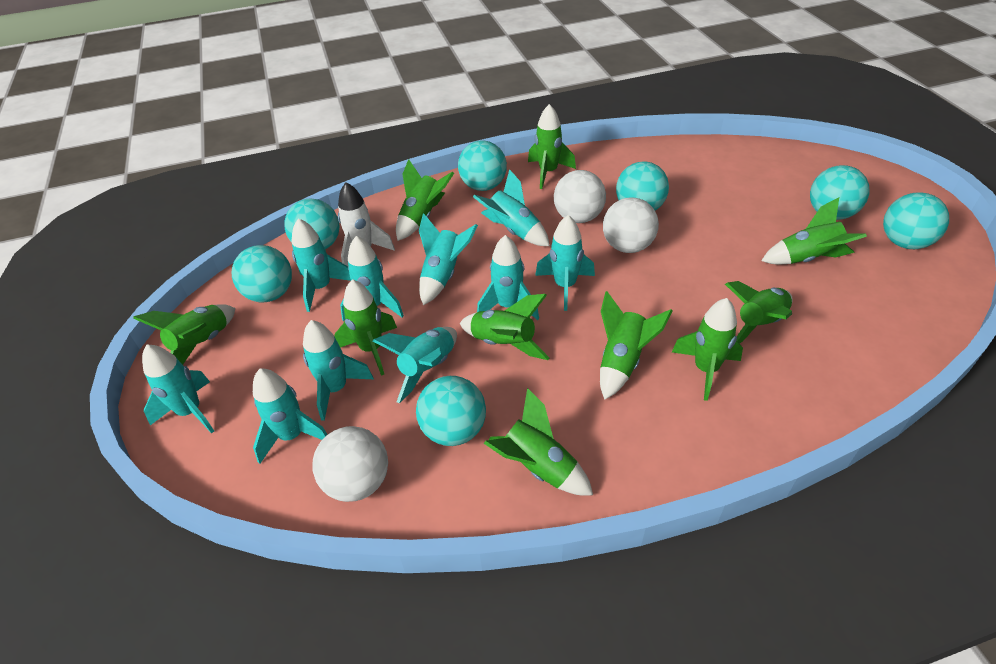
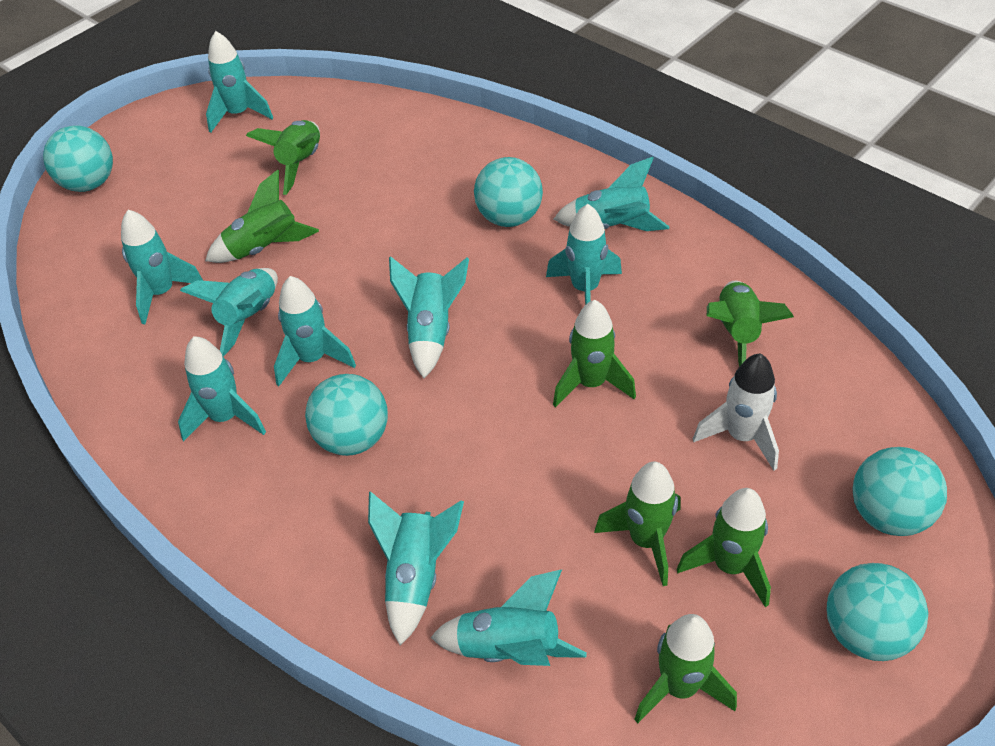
green rocket: [133,304,235,365] [334,279,397,376] [396,159,454,241] [460,294,549,360] [484,388,593,495] [528,104,576,189] [600,291,673,400] [672,298,743,401] [725,281,793,344] [761,197,867,264] = 10 -> [205,170,319,263] [246,120,320,195] [553,300,636,408] [594,462,681,586] [634,614,737,723] [677,488,771,607] [707,281,794,367] = 7
turquoise ball: [232,245,292,302] [284,199,340,249] [416,376,486,446] [458,140,507,191] [616,161,669,210] [810,165,869,220] [883,192,949,249] = 7 -> [43,125,113,192] [305,374,388,456] [474,157,543,227] [827,563,928,661] [852,447,947,536] = 5
white ball: [312,426,388,502] [554,170,606,223] [603,197,659,253] = 3 -> none = 0

